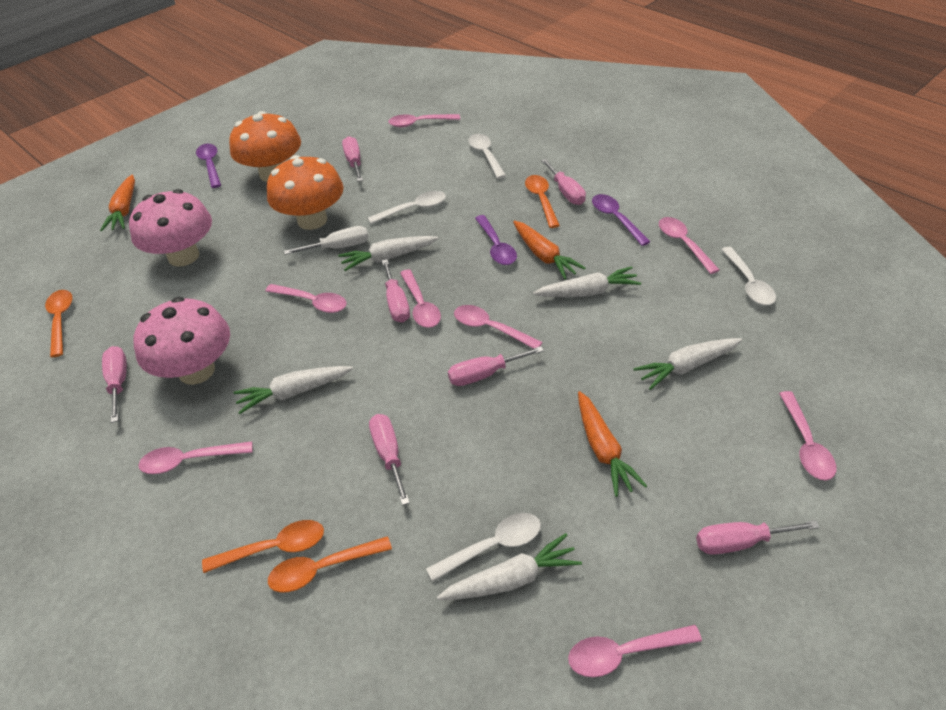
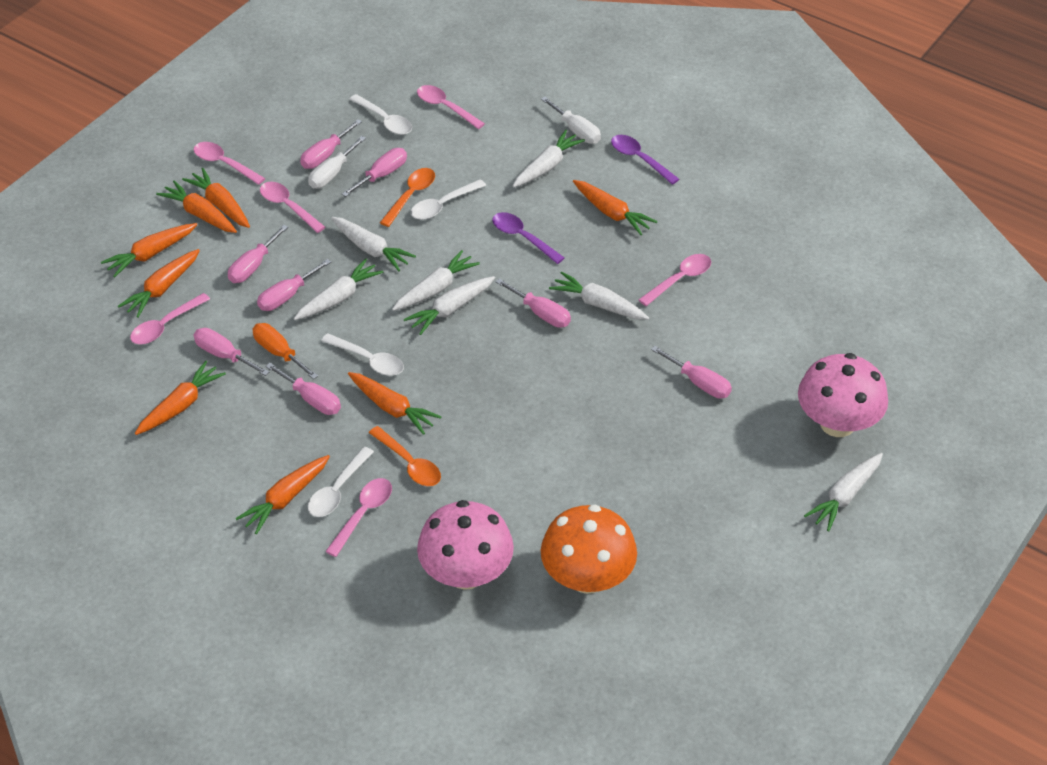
orange carrot: [100,175,135,231] [513,221,586,279] [578,391,647,497] = 3 -> [101,223,197,277] [118,249,200,318] [135,361,226,435] [156,180,237,233] [182,168,250,228] [235,455,330,534] [348,372,442,435] [573,180,658,235] = 8
orange mushroom: [229,111,301,182] [267,155,344,230] = 2 -> [541,505,637,594] = 1
orange screwdriver: none = 0 -> [252,323,318,379] = 1
orange spoon: [45,290,72,357] [202,520,324,573] [268,536,392,593] [525,175,560,228] = 4 -> [369,426,441,486] [380,168,435,227] = 2
pink screwdriver: [102,346,127,423] [342,136,363,182] [369,414,410,506] [382,259,410,323] [448,346,544,386] [541,159,586,205] [696,520,820,555] = 7 -> [194,328,269,376] [228,225,288,283] [257,259,331,311] [265,363,341,415] [300,119,362,169] [342,148,407,197] [496,278,571,328] [651,346,732,399] = 8
pink spoon: [139,441,253,474] [265,284,347,313] [388,114,460,127] [400,269,441,328] [454,305,543,349] [568,625,702,677] [659,217,719,274] [779,391,836,480] = 8 -> [130,293,210,344] [194,142,265,185] [260,182,325,233] [325,478,392,557] [417,85,485,129] [639,254,711,306] = 6
purple spoon: [196,144,221,188] [475,215,517,265] [592,194,650,246] = 3 -> [492,212,564,264] [611,135,679,185] = 2
white carrot: [233,366,353,414] [338,236,438,271] [437,533,582,600] [533,266,641,297] [633,338,742,390] = 5 -> [294,259,383,320] [331,217,416,271] [392,250,480,311] [404,276,495,335] [513,130,585,187] [549,271,649,320] [804,453,883,531] = 7
white screwdriver: [284,226,369,255] = 1 -> [308,136,366,188] [541,97,601,144] = 2

